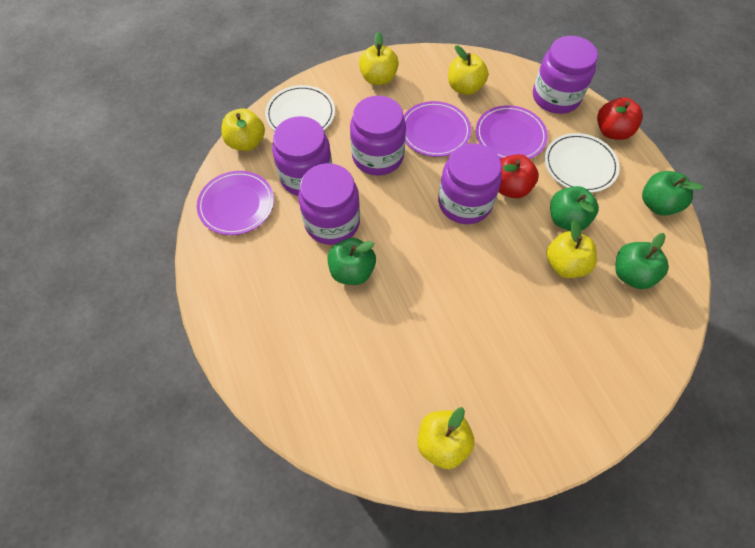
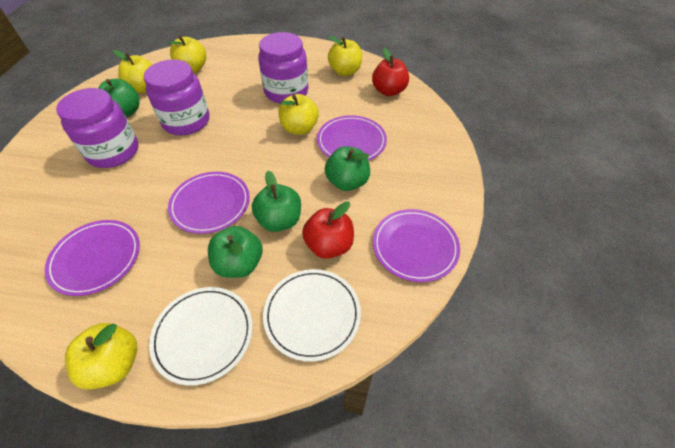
purple jar: [272,116,332,196] [298,163,360,245] [350,96,406,176] [438,143,502,224] [533,36,598,114] = 5 -> [56,88,139,168] [144,60,210,135] [258,32,309,104] = 3
purple plate: [197,171,274,235] [403,101,471,157] [476,105,548,159] = 3 -> [44,220,140,296] [168,172,250,234] [317,115,387,161] [373,209,460,282] = 4

